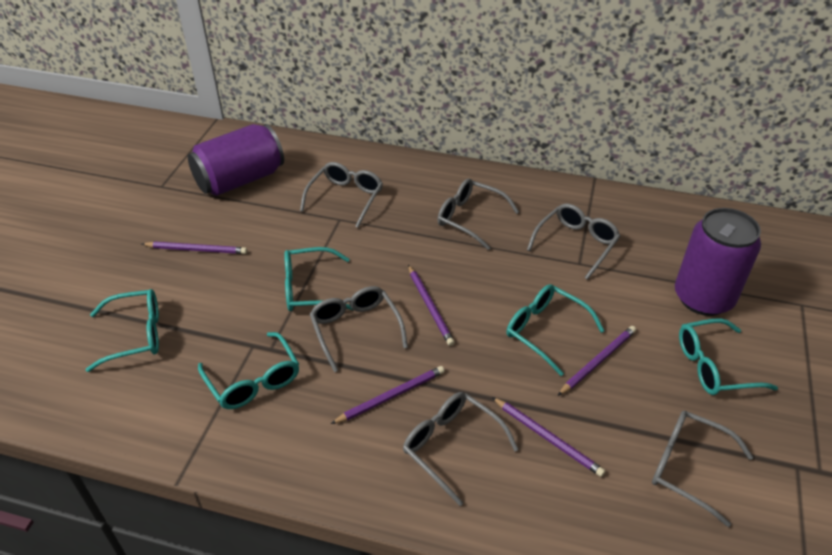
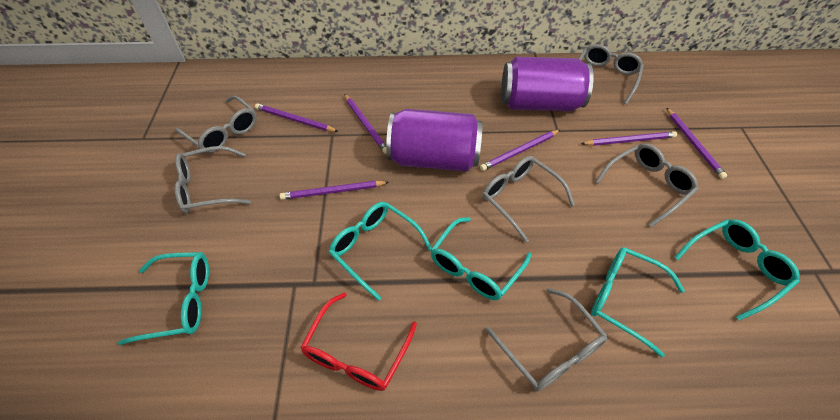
purple pencil: [142,242,247,254] [331,366,445,424] [408,265,455,346] [492,397,605,477] [558,326,636,396] = 5 -> [255,103,338,132] [280,180,389,200] [344,94,387,154] [480,130,560,171] [581,131,677,146] [667,108,727,179] = 6
red glasses: none = 0 -> [300,292,417,391] = 1

